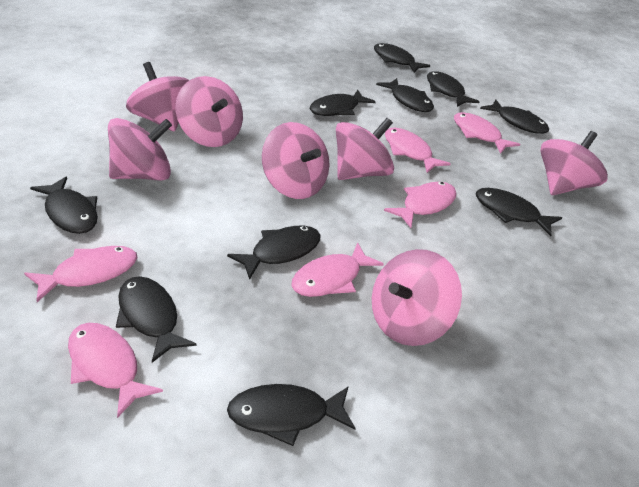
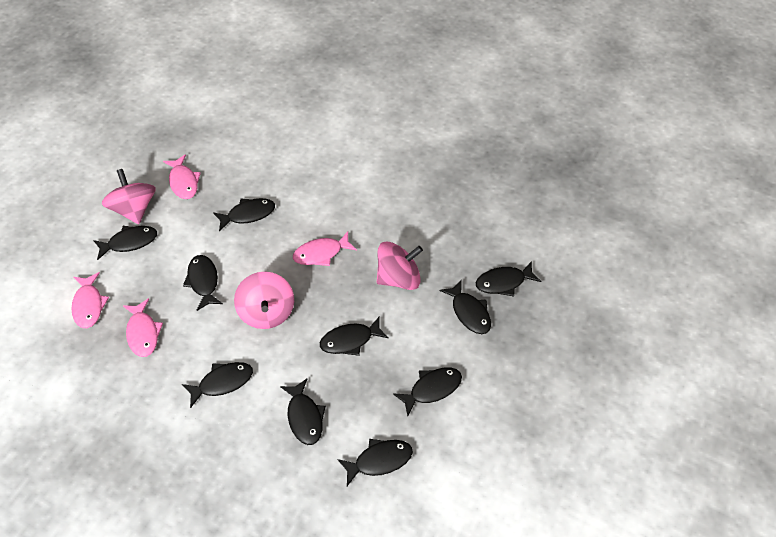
pink fish: [24,246,137,302] [68,323,163,418] [291,242,384,297] [384,182,457,228] [385,128,451,173] [454,112,520,154] = 6 -> [72,272,109,328] [123,298,163,357] [163,154,201,199] [293,231,357,266] = 4
pink spinning top: [108,118,172,180] [126,62,190,132] [175,76,243,147] [262,122,330,199] [336,118,394,180] [372,249,462,346] [540,131,608,195] = 7 -> [102,169,156,224] [234,272,294,329] [377,242,423,290] = 3

